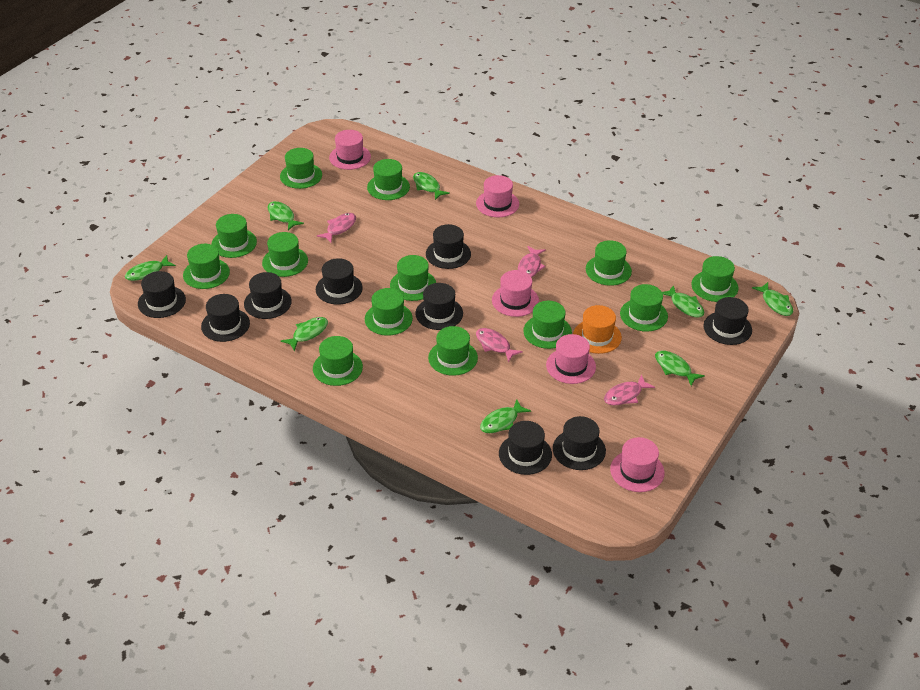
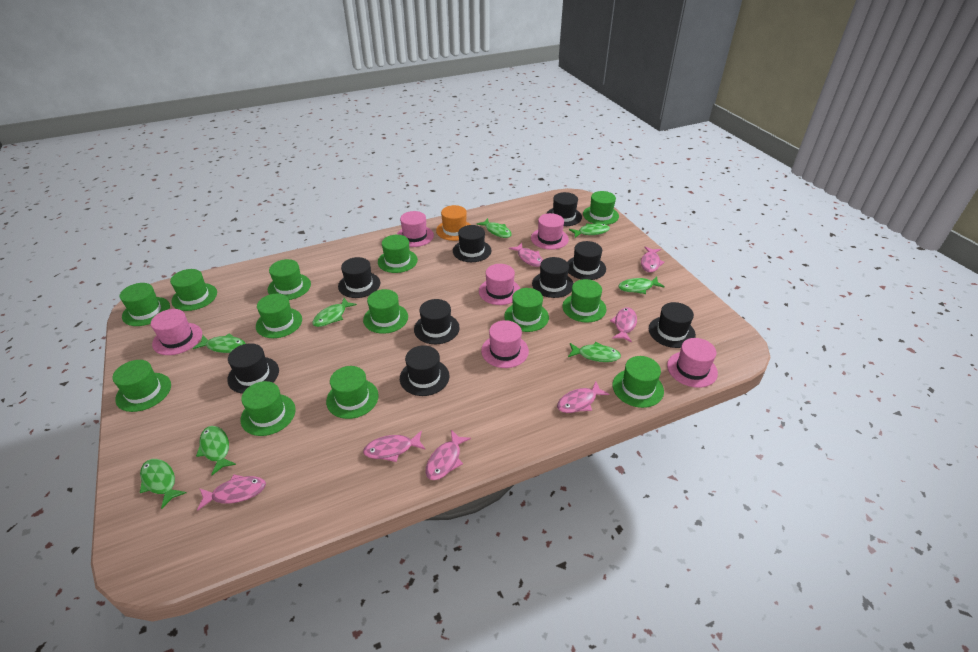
pink fish: [317,213,356,243] [476,328,523,363] [518,246,546,277] [604,374,655,405] = 4 -> [197,474,266,511] [363,431,426,462] [426,430,471,480] [509,243,543,267] [557,381,610,413] [610,307,637,342] [641,247,665,272] = 7
pink hat: [329,130,371,170] [476,175,519,217] [492,270,539,317] [546,334,596,384] [610,437,665,492] = 5 -> [151,309,202,355] [397,211,434,247] [479,264,520,305] [481,320,529,368] [531,213,569,250] [667,338,718,388] = 6

